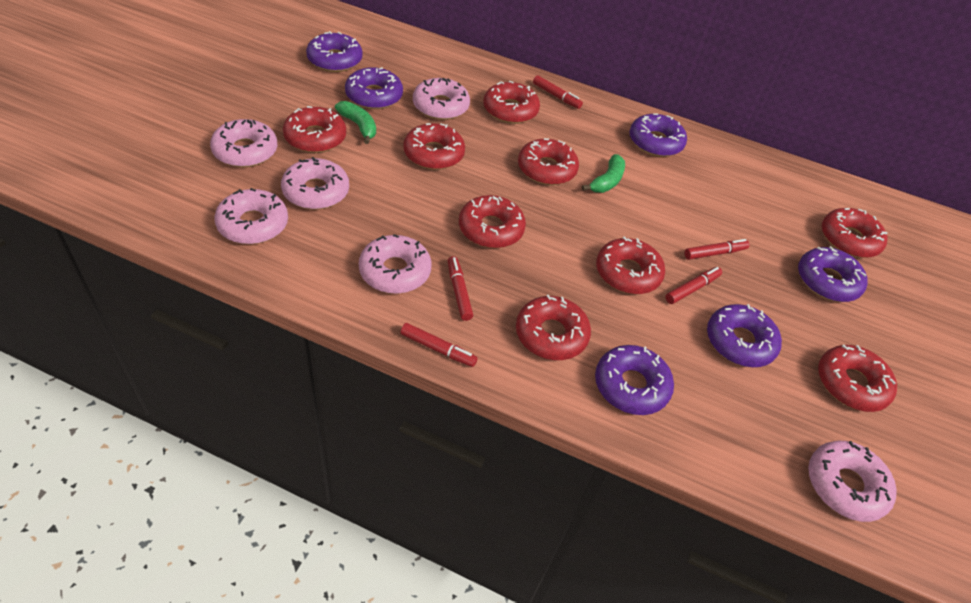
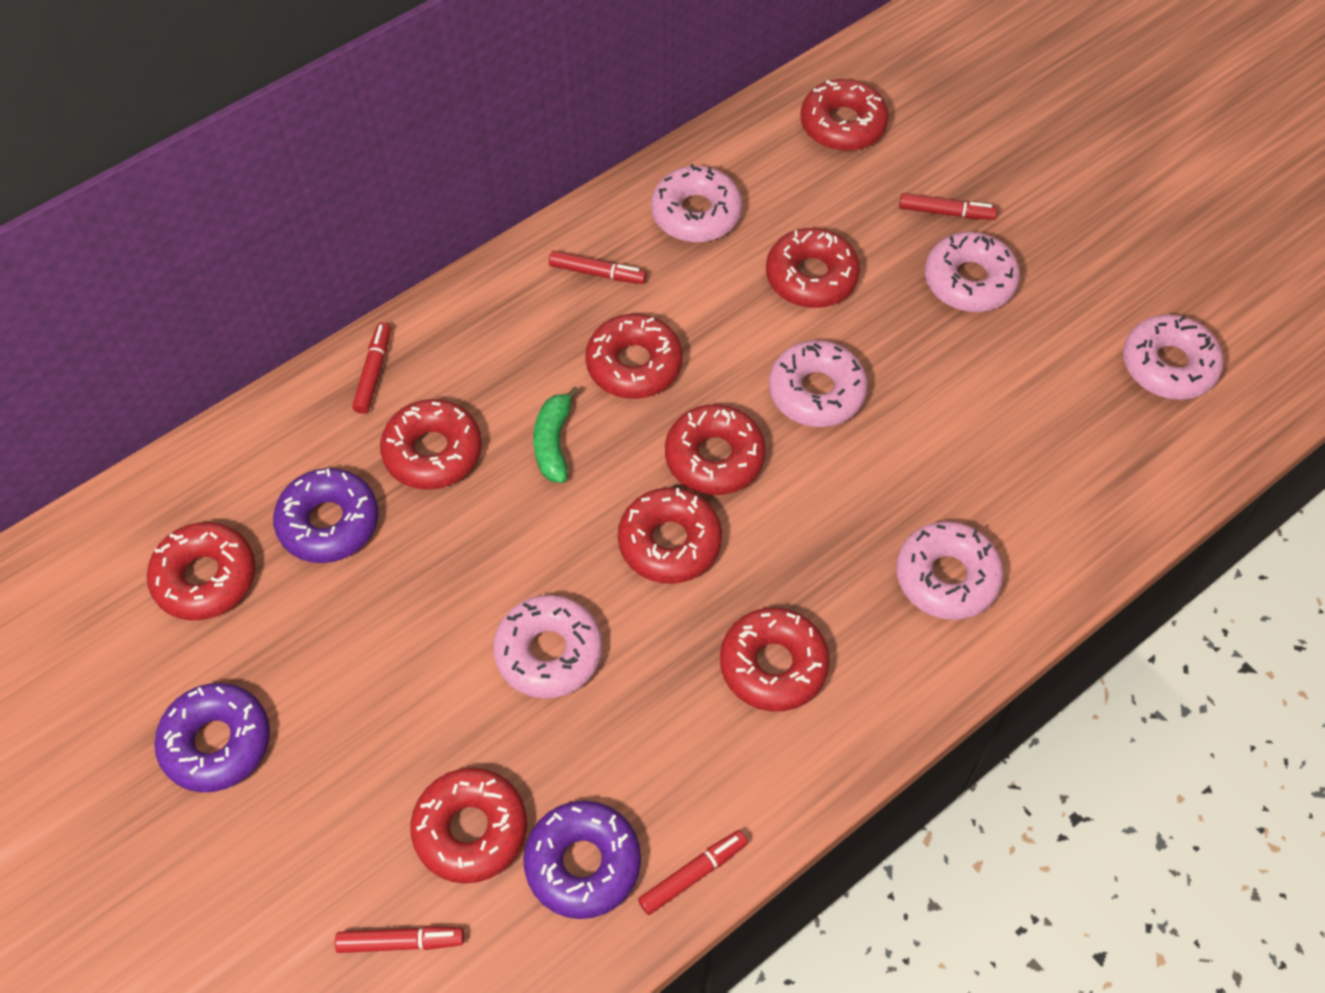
green banana: [335,101,376,144] [582,154,625,193] = 2 -> [533,386,580,483] = 1
purple donut: [306,31,363,72] [345,67,403,109] [595,345,674,415] [629,113,687,157] [707,304,782,367] [798,246,868,302] = 6 -> [154,683,270,792] [273,468,379,563] [523,801,641,919] = 3

